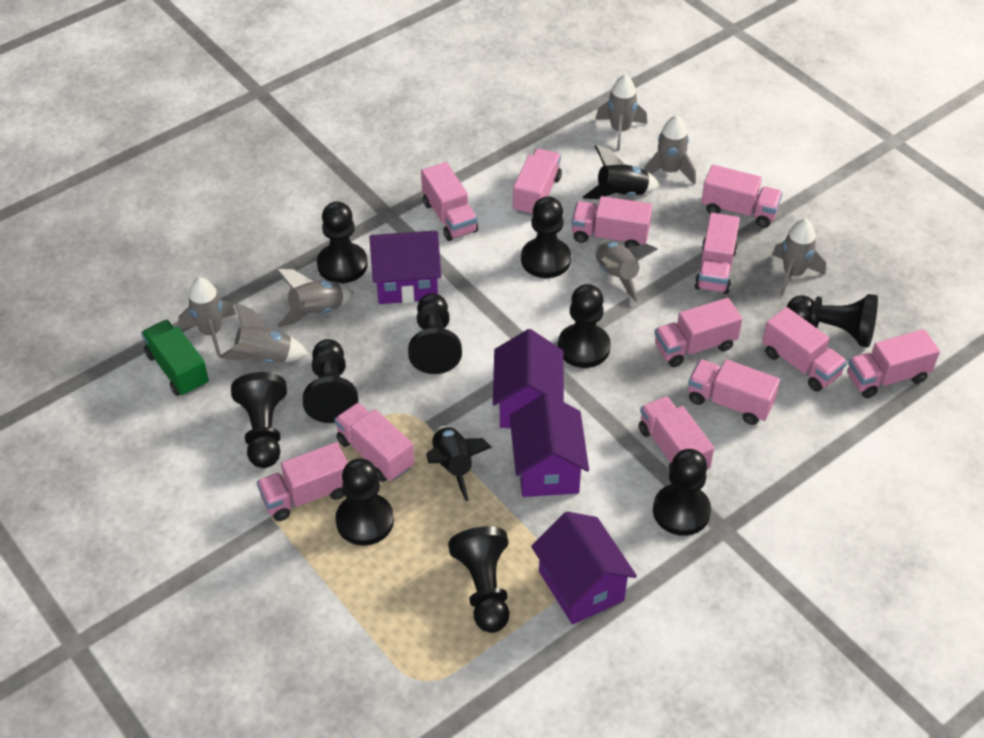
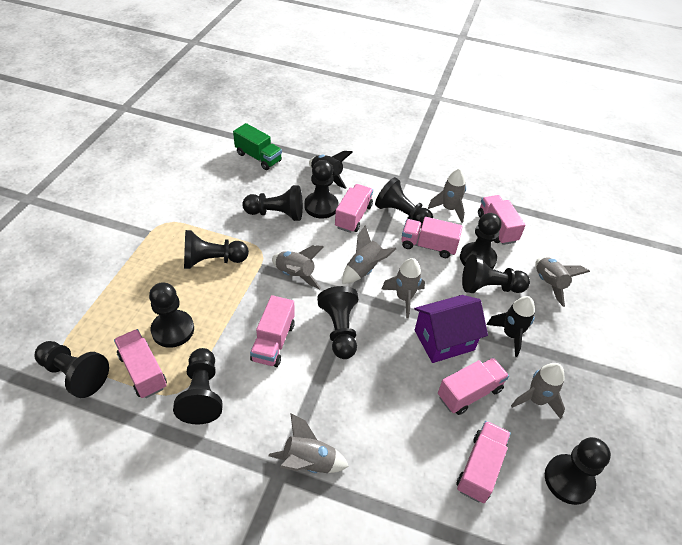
black pawn: [231,372,287,468] [303,339,359,423] [317,201,368,283] [336,458,394,546] [408,294,462,374] [448,526,509,633] [521,196,571,278] [558,284,611,368] [653,449,711,536] [787,294,878,347] = 10 -> [35,341,109,398] [149,282,194,348] [173,348,223,425] [184,230,249,269] [242,185,303,221] [304,160,339,219] [317,286,358,359] [375,177,433,227] [460,213,501,269] [462,254,530,293] [545,437,611,505] = 11
pink truck: [257,442,348,521] [334,403,414,482] [421,162,478,241] [513,149,562,217] [571,196,652,248] [639,396,714,471] [655,298,742,367] [688,359,780,425] [694,213,740,294] [701,165,783,228] [762,307,847,392] [847,329,940,398] = 12 -> [114,329,167,398] [250,295,295,367] [335,184,373,233] [402,217,463,258] [438,358,509,415] [457,421,511,503] [478,195,526,245] = 7
purple house: [369,231,441,304] [493,329,564,428] [509,393,589,497] [531,511,637,624] = 4 -> [414,295,488,363] = 1

